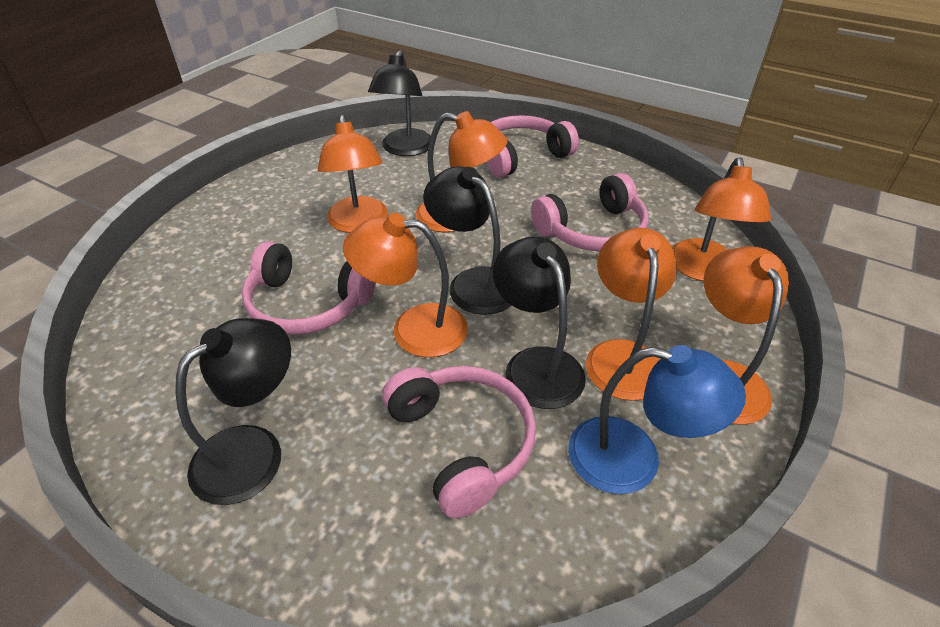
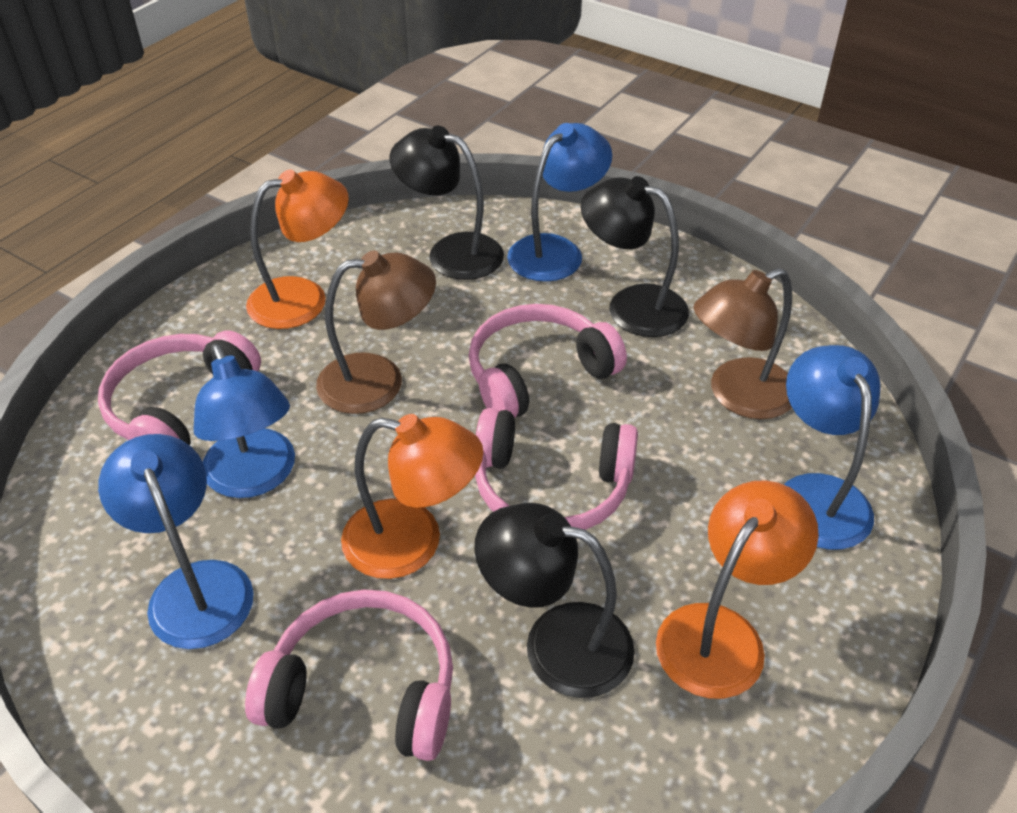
black lamp: [175,318,291,505] [368,50,431,156] [423,166,511,315] [493,236,586,409] = 4 -> [390,126,504,280] [474,503,635,698] [581,176,689,337] = 3
blue lamp: [568,345,746,494] = 1 -> [98,434,254,649] [193,344,295,498] [507,123,612,282] [784,345,881,550] = 4
brown lamp: none = 0 -> [316,251,436,414] [694,268,792,419] = 2
orange lamp: [318,115,388,233] [343,213,468,357] [416,111,508,232] [586,228,677,401] [672,157,771,281] [704,246,789,425] = 6 -> [246,169,349,329] [341,414,483,579] [656,480,819,699] = 3

